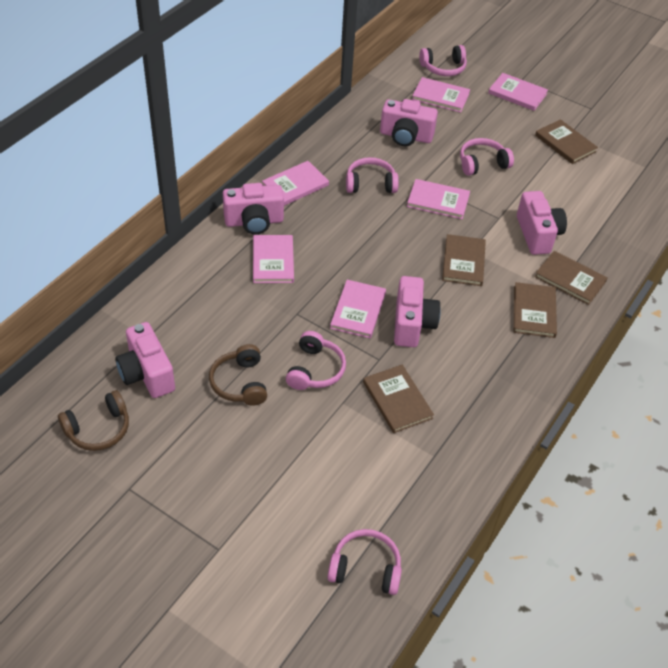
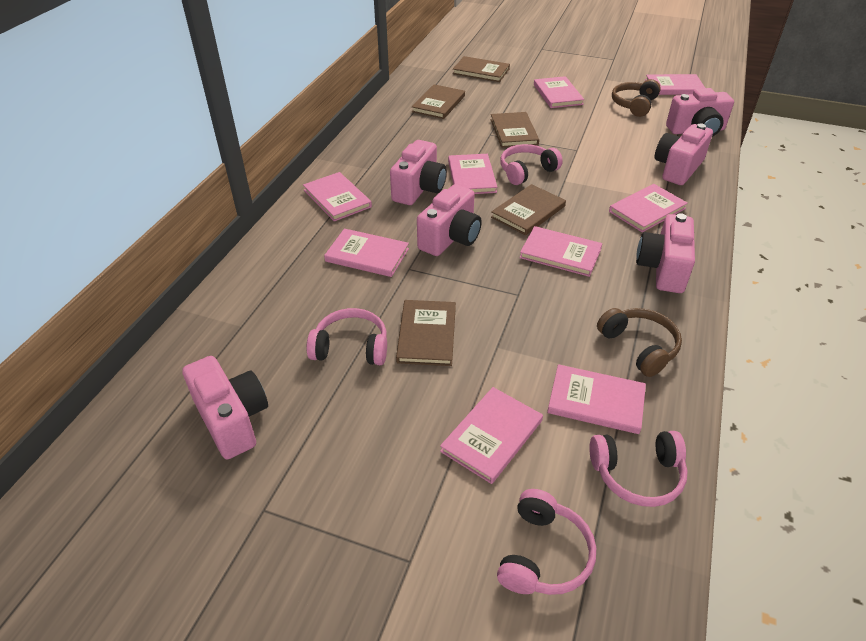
pink book: [253,235,294,283] [262,161,329,206] [330,280,386,338] [407,179,470,219] [412,77,470,113] [488,73,548,111] = 6 -> [303,172,372,221] [324,229,409,277] [440,387,543,484] [448,154,497,194] [519,226,602,277] [534,76,584,108] [547,364,646,434] [609,184,688,232] [645,74,705,95] = 9
pink camera: [115,322,175,398] [223,183,284,234] [380,99,438,146] [394,276,441,347] [517,191,567,255] = 5 -> [182,356,268,459] [390,140,447,205] [417,184,482,256] [636,213,695,293] [655,124,713,185] [666,88,734,137] = 6
pink headphones: [286,331,346,390] [327,529,402,595] [346,157,399,193] [419,45,467,76] [460,138,514,176] = 5 -> [306,308,387,365] [497,489,596,595] [500,144,563,185] [589,431,688,507] = 4

